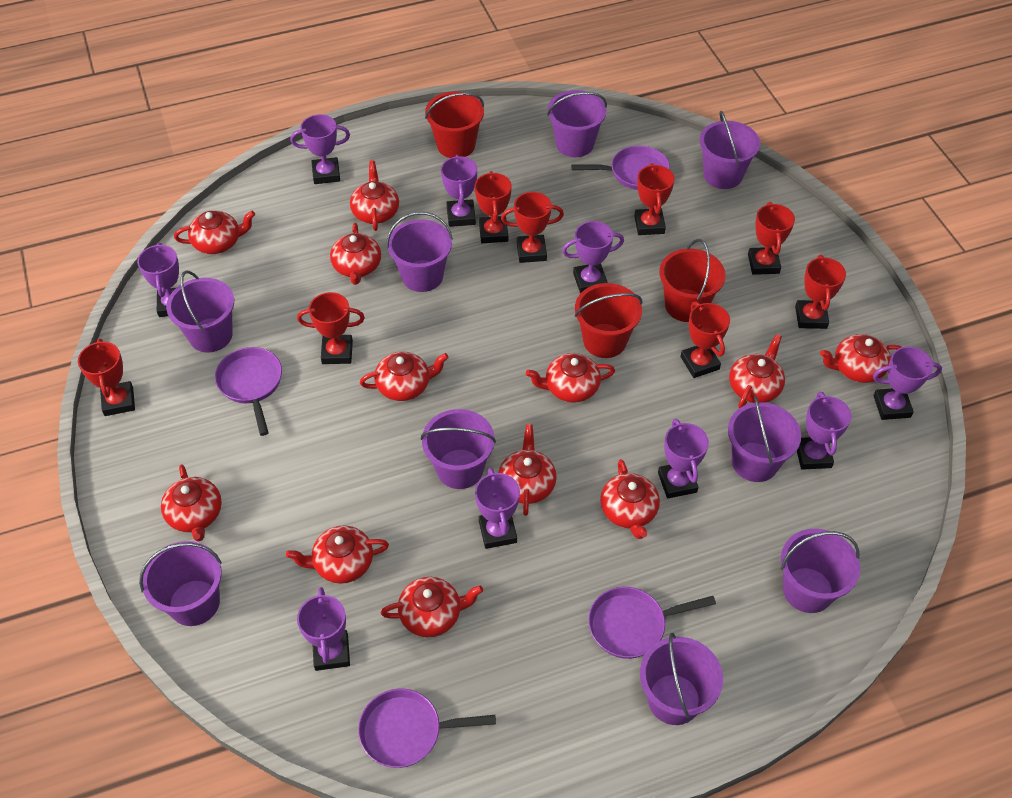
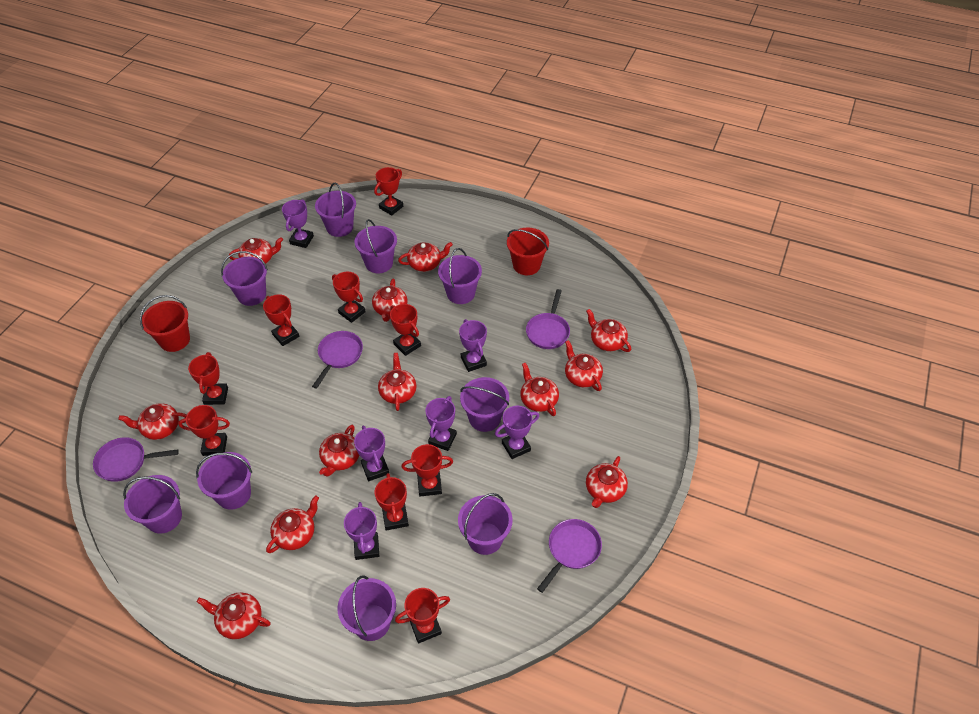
purple trophy: [137,243,179,317] [290,114,350,184] [297,587,350,671] [441,155,477,227] [475,468,520,549] [562,221,624,294] [658,419,709,499] [797,392,852,470] [873,347,942,420] = 9 -> [282,199,314,248] [344,502,379,560] [354,426,389,481] [425,396,457,451] [459,319,487,372] [495,406,539,459] = 6
red bucket: [425,92,484,158] [575,283,642,358] [659,239,726,322] = 3 -> [140,295,190,352] [507,228,549,275] = 2
red trophy: [78,339,135,416] [297,292,365,364] [475,171,512,243] [501,192,564,263] [634,163,675,235] [680,301,730,378] [748,202,795,275] [795,255,846,329] = 8 -> [179,405,230,456] [188,352,228,405] [263,294,299,346] [332,272,365,323] [374,167,403,215] [375,473,409,530] [390,304,421,356] [395,588,450,644] [401,444,453,496] = 9

